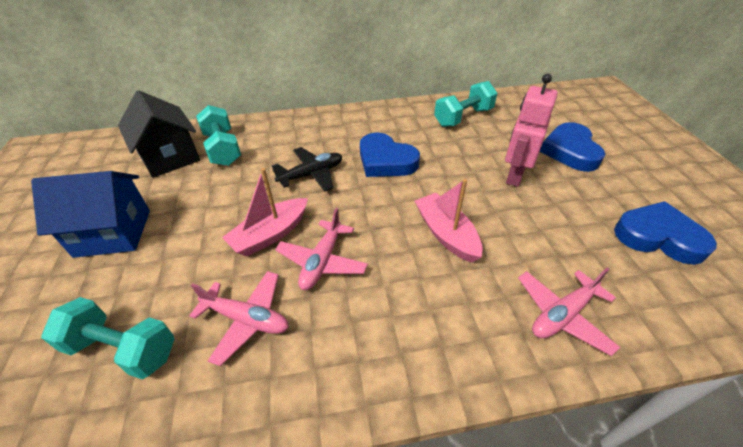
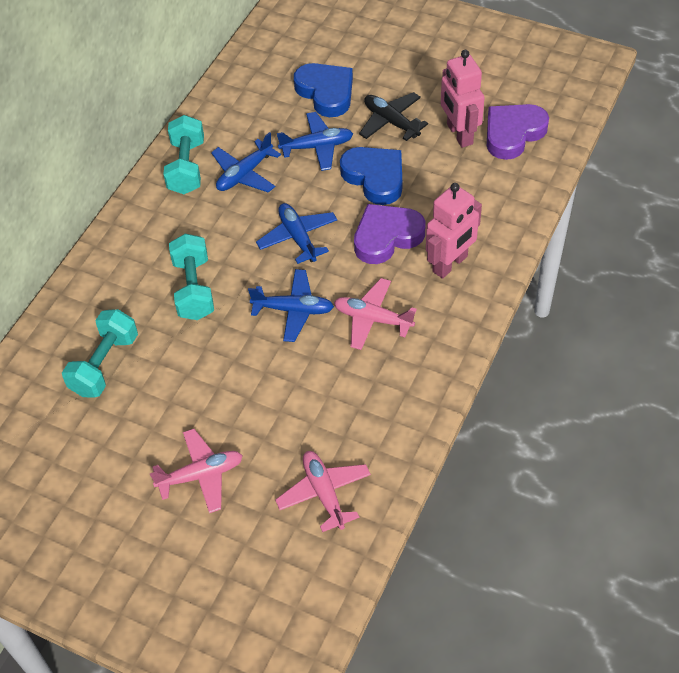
black house: [118,90,200,178] = 1 -> none = 0
blue heart: [360,133,420,177] [540,122,605,172] [614,201,717,265] = 3 -> [294,63,353,117] [340,147,402,205] = 2
blue house: [31,171,150,258] = 1 -> none = 0
blue plane: none = 0 -> [211,132,281,193] [248,269,334,342] [256,203,337,264] [277,112,353,171] = 4
pink boat: [222,168,308,257] [415,179,483,263] = 2 -> none = 0
pink robot: [505,74,558,187] = 1 -> [426,183,482,279] [441,50,485,148] = 2
purple heart: none = 0 -> [354,204,425,264] [487,104,549,160] = 2

